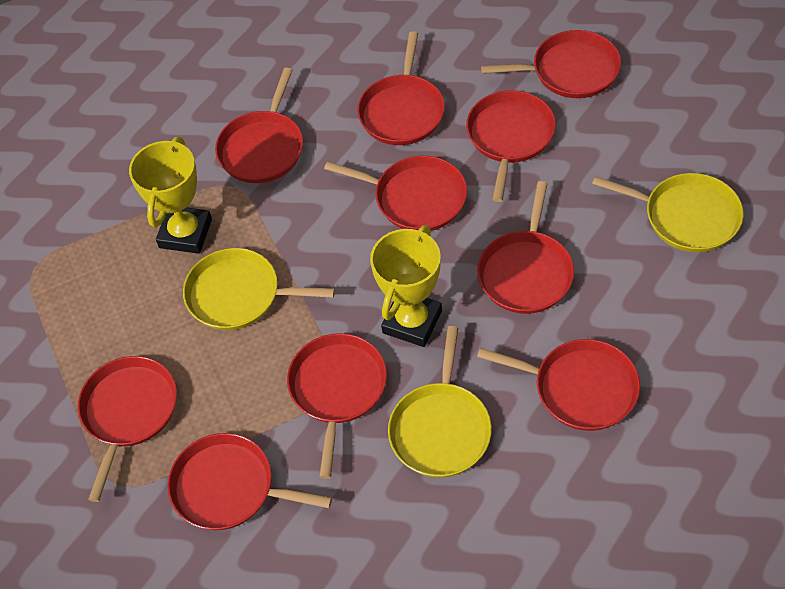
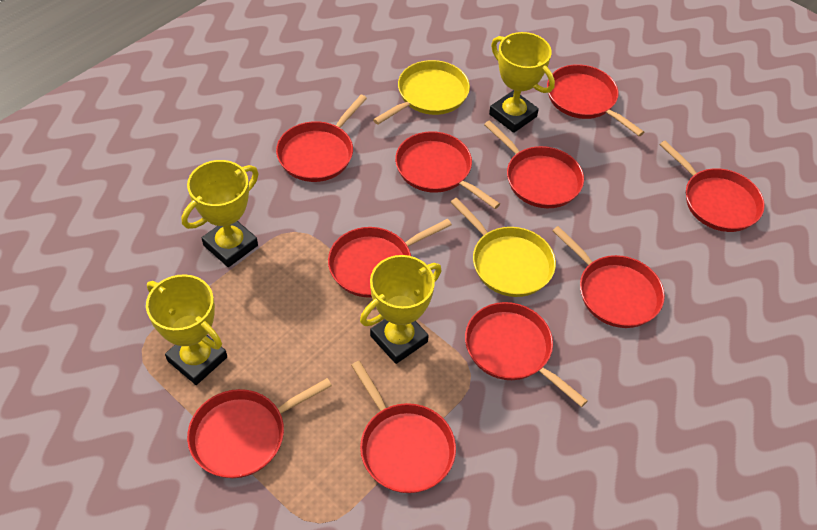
yellow pan: [183,248,335,330] [388,326,492,478] [592,173,744,252] = 3 -> [373,60,470,125] [451,198,556,297] = 2
yellow trophy: [129,137,212,254] [370,225,442,347] = 2 -> [146,274,227,385] [181,160,258,267] [360,255,442,364] [489,32,555,133] = 4

